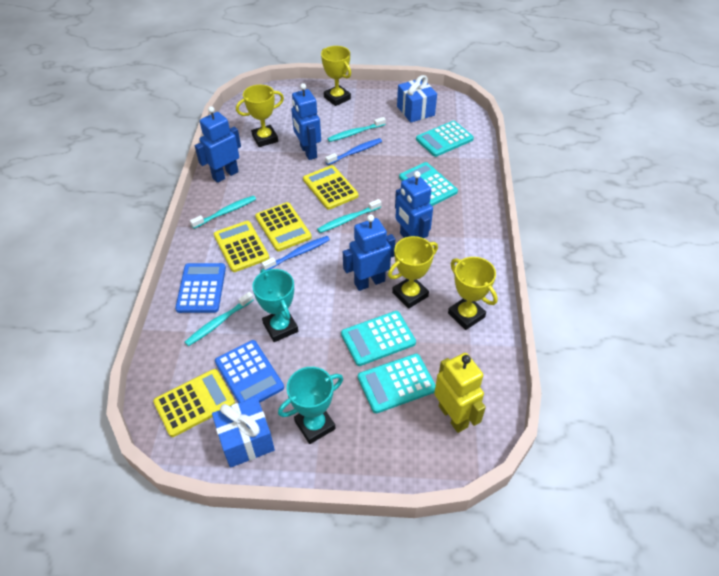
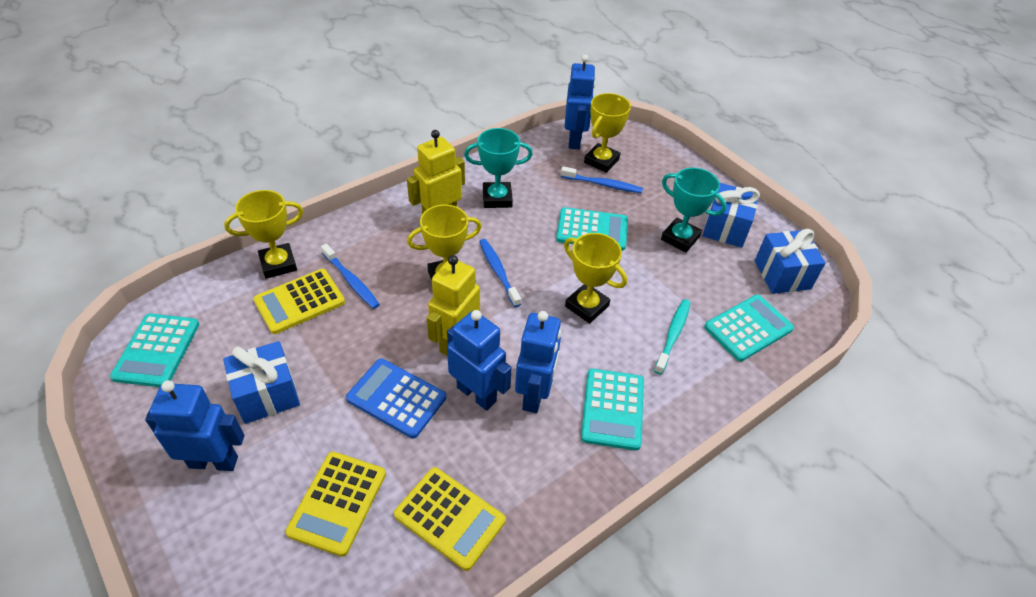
blue calculator: [175,263,226,313] [215,340,284,403] = 2 -> [346,359,446,439] = 1
blue gift: [212,397,275,468] [397,75,437,123] = 2 -> [223,341,300,424] [702,183,760,248] [755,229,826,294] = 3
blue toothbrush: [262,236,330,271] [325,138,382,165] = 2 -> [321,243,380,309] [479,239,521,307] [561,166,643,193] = 3
turquoise toothbrush: [185,292,254,346] [190,196,256,229] [317,199,381,233] [327,117,386,142] = 4 -> [654,299,691,375] = 1
yellow calculator: [153,369,235,437] [214,221,269,272] [255,202,312,252] [303,165,359,210] = 4 -> [253,269,345,334] [285,452,386,557] [394,467,506,571] = 3
yellow robot: [434,353,486,433] = 1 -> [407,130,465,214] [427,255,480,356] = 2

